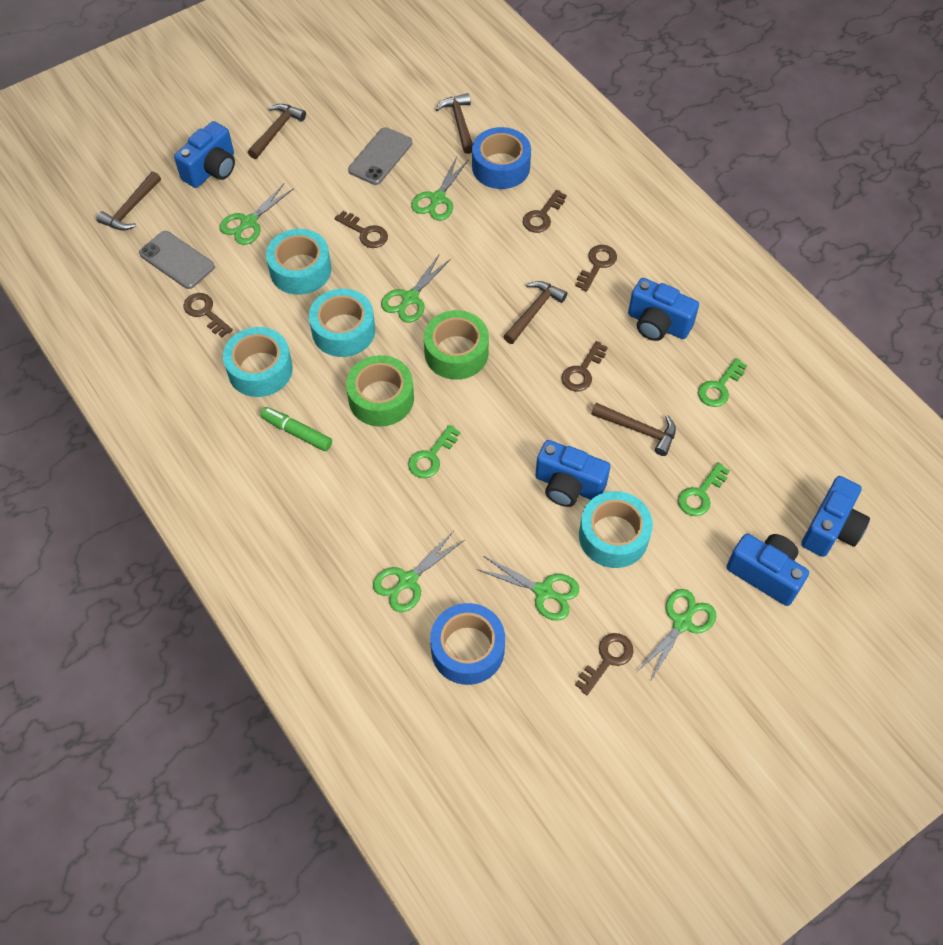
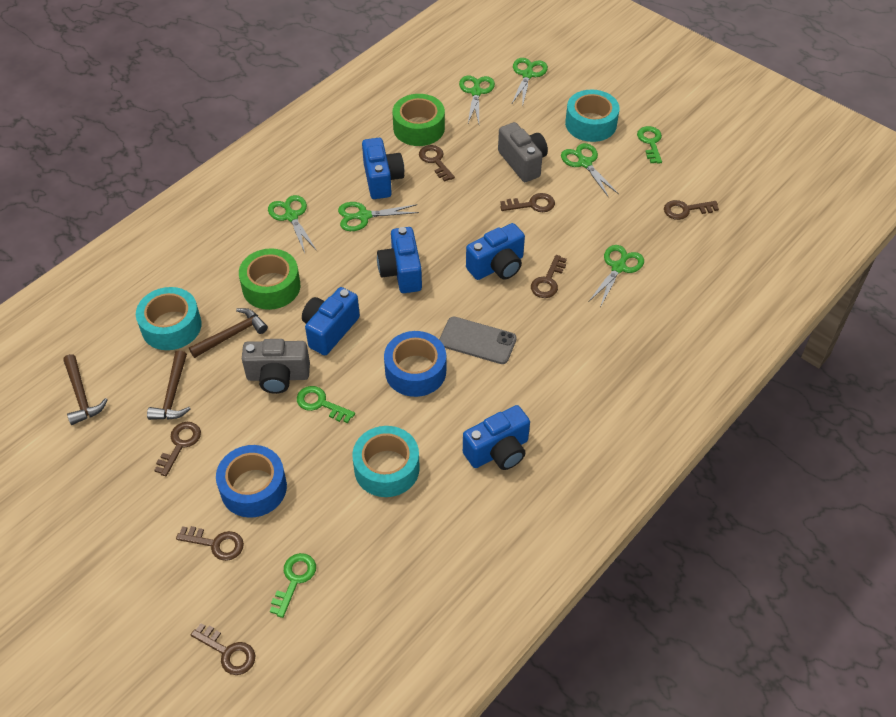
brown hammer: [96,171,161,231] [248,104,306,159] [435,93,473,154] [503,281,567,344] [591,403,676,456] = 5 -> [63,354,108,425] [147,350,191,420] [189,308,268,358] = 3
brown key: [184,293,233,337] [335,211,388,248] [523,190,567,233] [561,341,608,391] [575,633,634,695] [576,245,617,292] = 6 -> [154,422,201,476] [176,526,244,561] [191,623,255,675] [419,145,455,182] [500,193,555,212] [531,255,567,298] [664,200,719,220] = 7
green marker: [261,407,332,451] = 1 -> none = 0
grey camera: none = 0 -> [242,339,310,394] [498,122,548,182] = 2
grey phone: [139,231,215,289] [348,127,412,185] = 2 -> [439,317,517,364] = 1
turquoise tape: [223,327,293,397] [266,229,331,295] [309,289,375,357] [579,491,653,568] = 4 -> [136,287,202,350] [352,426,420,497] [565,90,619,142] = 3

